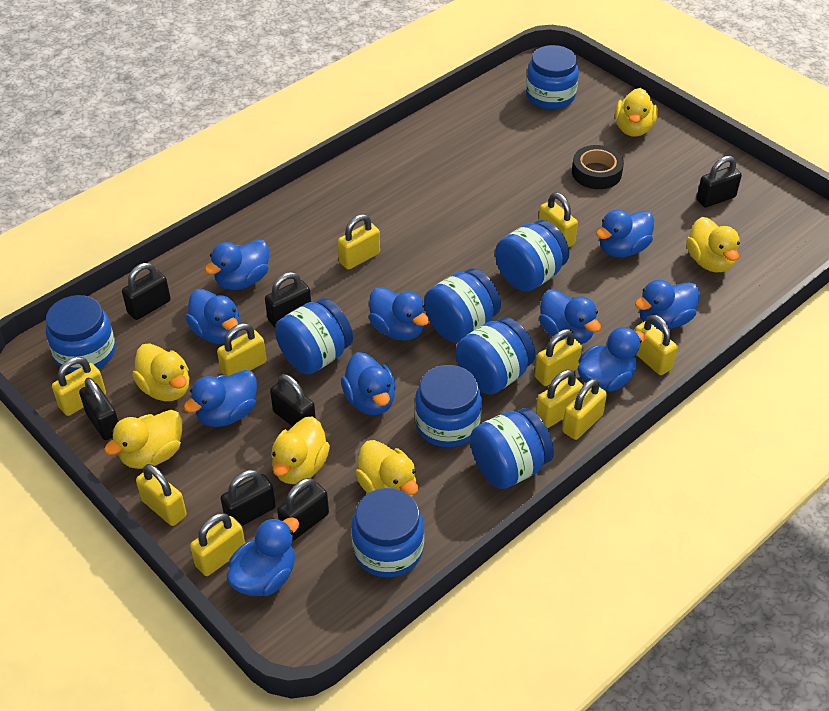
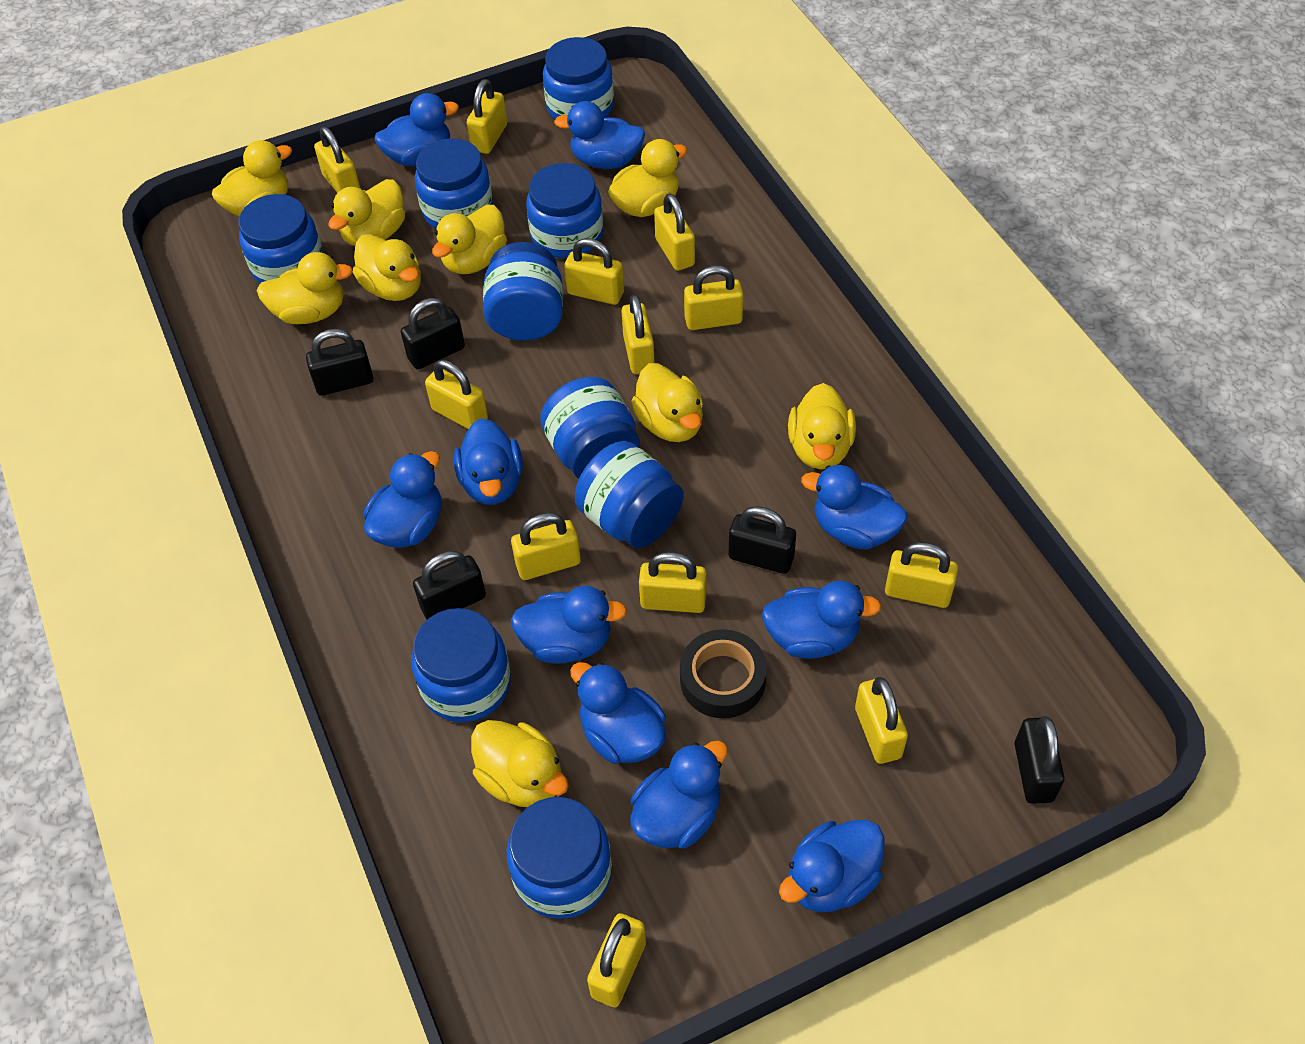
black padlock: [79,378,119,440] [122,263,171,320] [221,470,276,526] [265,272,311,327] [270,374,316,427] [277,478,329,541] [697,156,742,208] = 7 -> [306,329,374,396] [401,298,465,369] [413,551,486,619] [729,506,796,574] [1015,716,1065,804] = 5
yellow duck: [104,410,182,469] [132,343,189,401] [271,416,330,484] [355,440,418,497] [615,88,658,136] [686,217,740,272] = 6 -> [212,140,292,216] [257,252,353,324] [328,179,405,246] [353,234,421,301] [432,205,507,274] [471,720,569,807] [608,139,687,217] [632,363,703,442] [788,383,856,469] = 9
yellow padlock: [52,357,106,416] [136,464,187,526] [190,513,245,576] [217,323,266,376] [338,214,380,270] [535,329,582,386] [536,370,583,428] [538,192,578,247] [562,378,607,440] [634,314,678,375] = 10 -> [314,127,361,193] [425,360,488,429] [467,79,507,154] [511,513,581,580] [564,238,624,305] [587,913,646,1007] [622,294,655,374] [639,552,706,613] [654,193,695,271] [684,266,743,330] [855,677,908,764] [885,542,958,608] = 12

